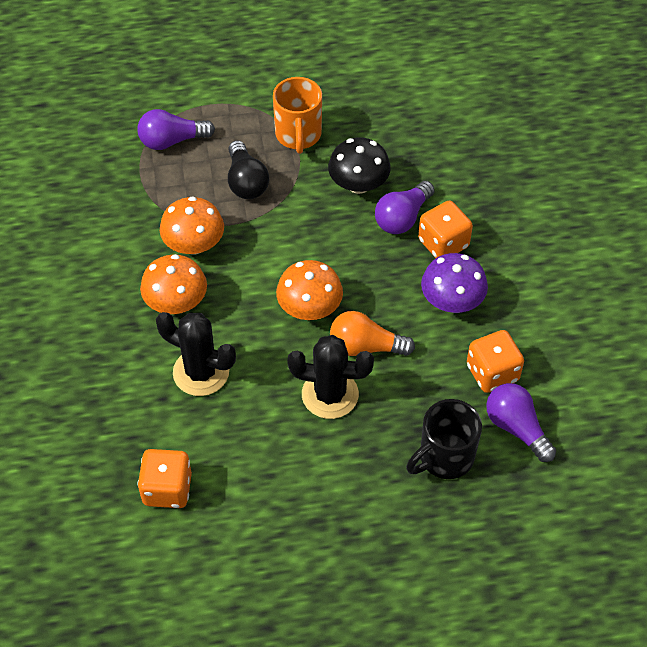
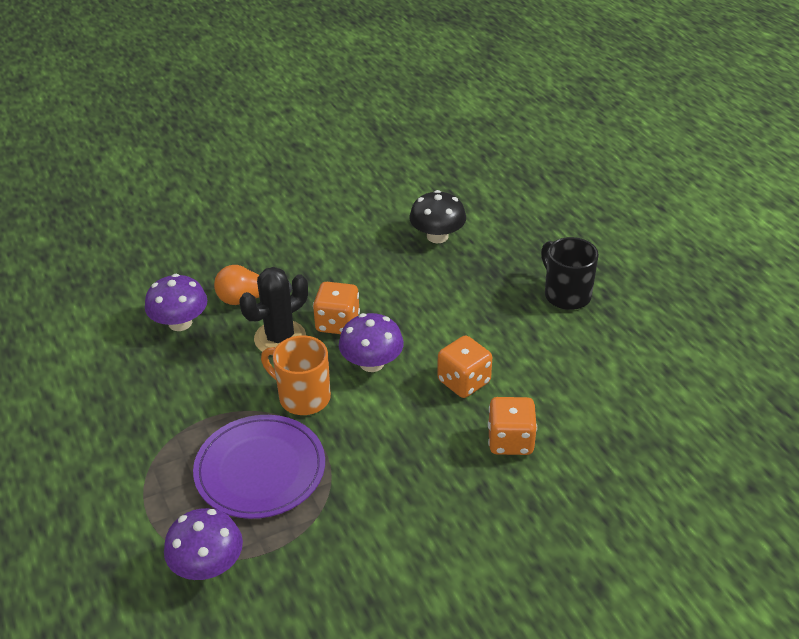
black cactus: [156,312,236,396] [287,335,374,419] = 2 -> [239,267,308,352] = 1
black light bulb: [228,140,269,199] = 1 -> none = 0
orange mushroom: [140,254,207,314] [160,196,224,254] [276,260,343,320] = 3 -> none = 0
purple light bulb: [137,109,215,150] [375,181,435,234] [486,383,556,462] = 3 -> none = 0
purple mushroom: [421,253,488,313] = 1 -> [145,274,207,331] [164,508,243,580] [339,313,404,372] = 3
purple plate: none = 0 -> [193,415,325,519] = 1

